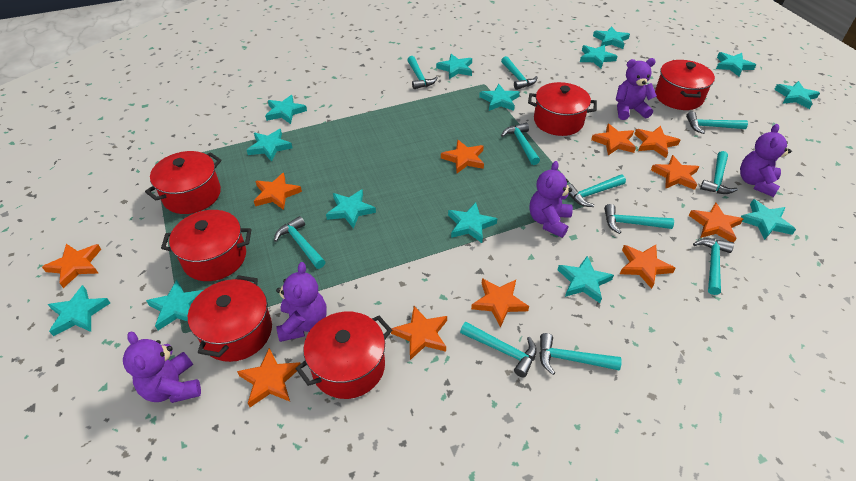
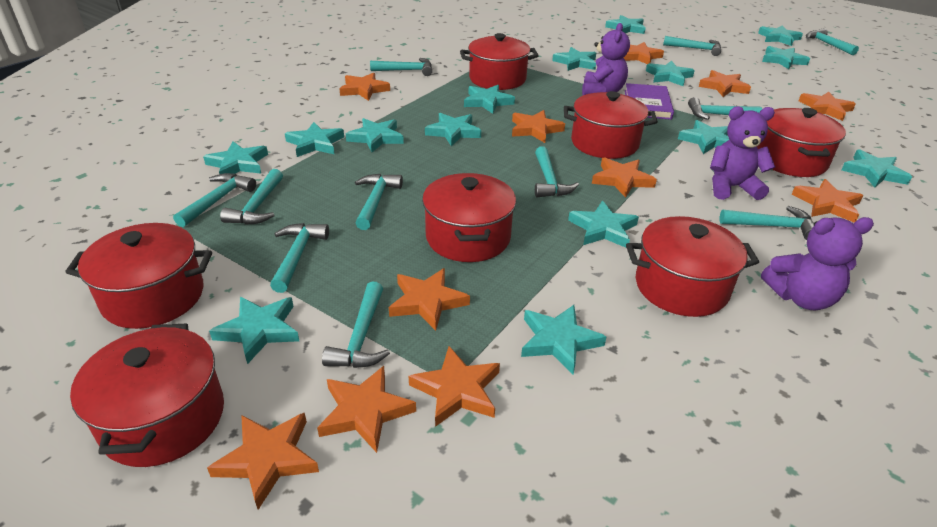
purple book: none = 0 -> [625,83,674,120] = 1
purple teddy bear: [123,332,201,403] [276,262,327,342] [530,161,573,238] [616,58,657,120] [740,124,792,197] = 5 -> [582,23,630,95] [710,106,775,200] [761,217,874,310] = 3
red pot: [145,151,221,214] [161,210,251,281] [188,275,272,362] [296,312,392,399] [528,82,597,136] [655,60,715,110] = 6 -> [65,223,212,329] [70,324,224,467] [422,173,516,262] [460,33,539,90] [564,91,658,159] [626,216,759,317] [757,108,846,177] = 7
turquoise star: [48,285,110,336] [146,280,203,330] [247,129,293,162] [265,95,307,124] [326,189,376,229] [436,54,472,79] [448,203,497,243] [479,84,520,111] [558,256,614,303] [580,45,617,68] [593,26,630,49] [716,52,756,77] [741,199,796,240] [774,81,820,109] = 14 -> [203,141,268,174] [209,297,299,364] [285,122,344,157] [346,118,404,152] [425,113,481,146] [464,85,515,114] [521,305,606,375] [552,47,596,71] [568,201,639,248] [605,15,646,34] [646,60,695,86] [678,120,729,154] [758,25,803,46] [762,46,810,69] [841,149,912,188] = 15

